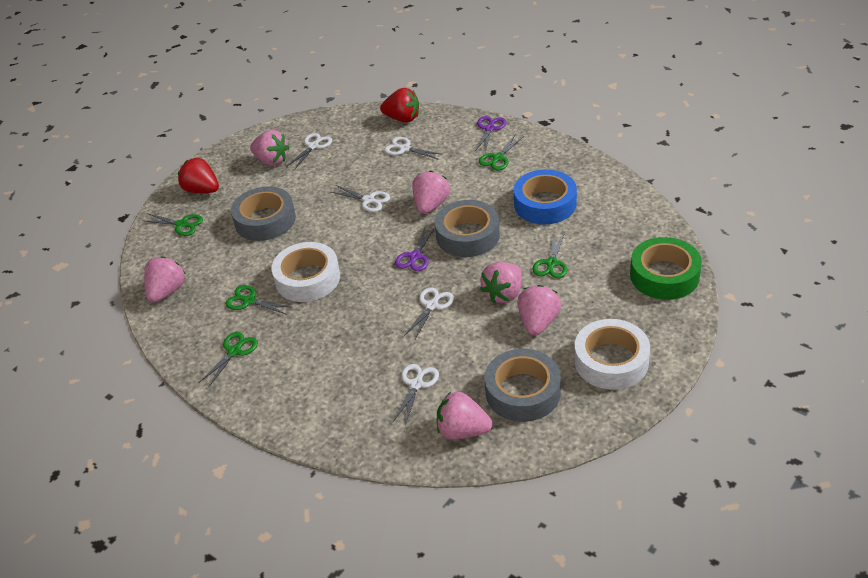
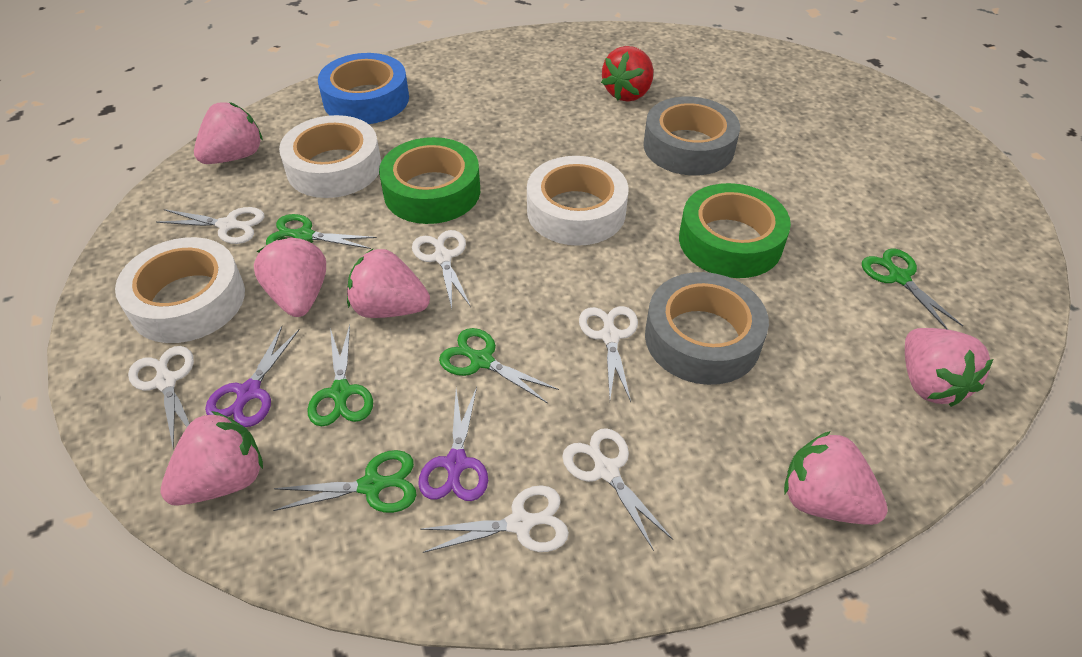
green tape: [630,237,702,300] = 1 -> [379,137,480,224] [679,183,791,278] = 2
grey tape: [231,186,296,241] [435,200,500,257] [484,349,561,422] = 3 -> [643,97,740,175] [645,272,769,385] = 2
red strawberry: [178,158,219,193] [380,88,419,123] = 2 -> [601,46,654,102] = 1
white scissors: [286,133,332,170] [331,185,390,212] [384,137,443,160] [393,364,439,425] [404,288,454,339] = 5 -> [128,346,194,450] [156,207,264,244] [412,230,471,309] [420,485,569,553] [562,428,673,551] [579,306,638,402] = 6
white tape: [271,242,340,302] [574,319,650,390] = 2 -> [115,237,245,343] [279,115,381,198] [527,156,629,246] = 3

